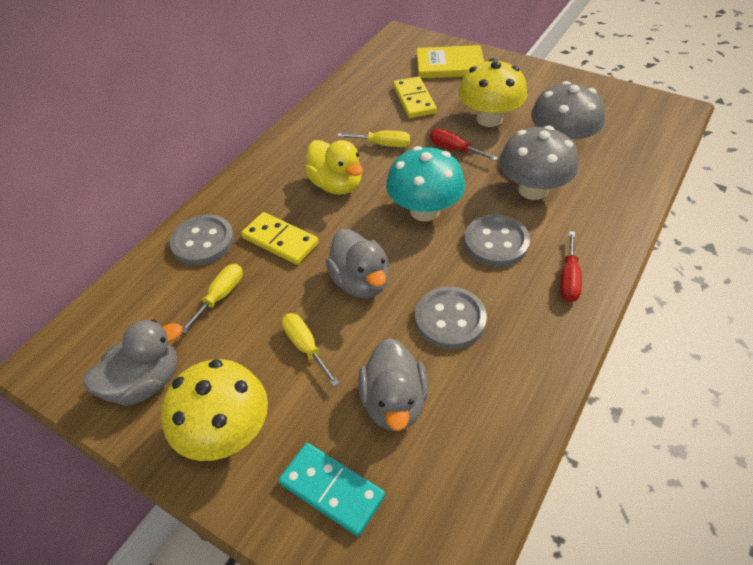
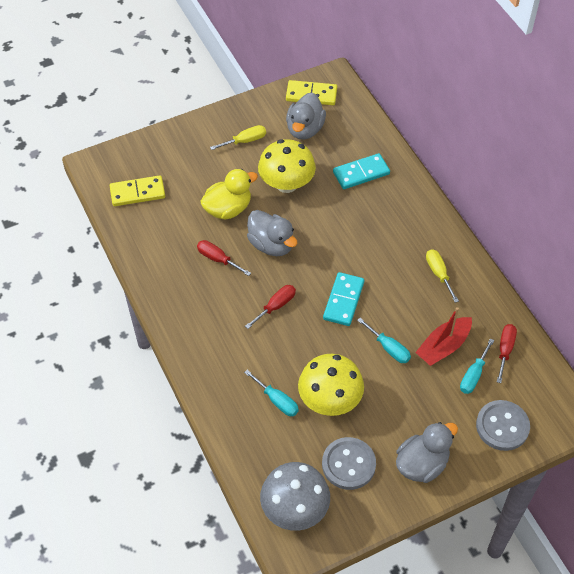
grey button: [170,215,234,265] [415,287,487,349] [464,214,530,267] = 3 -> [322,437,376,490] [476,400,530,451] = 2
grey mushroom: [500,126,578,200] [531,81,605,145] = 2 -> [260,462,330,531] = 1
red boat: none = 0 -> [415,307,472,366] = 1
red screwdriver: [430,128,498,161] [560,231,582,302] = 2 -> [197,240,251,276] [245,285,296,329] [497,324,517,383] = 3
turquoise domino: [278,443,385,536] = 1 -> [323,272,364,326] [333,153,390,189] = 2
turquoise mushroom: [386,146,465,221] = 1 -> none = 0
turquoise screwdriver: none = 0 -> [244,370,299,416] [357,318,411,363] [460,338,494,394] = 3
yellow book: [417,45,484,78] = 1 -> none = 0
yellow screwdriver: [181,264,243,334] [282,313,340,387] [338,131,410,147] = 3 -> [210,125,266,150] [426,249,459,303] = 2

